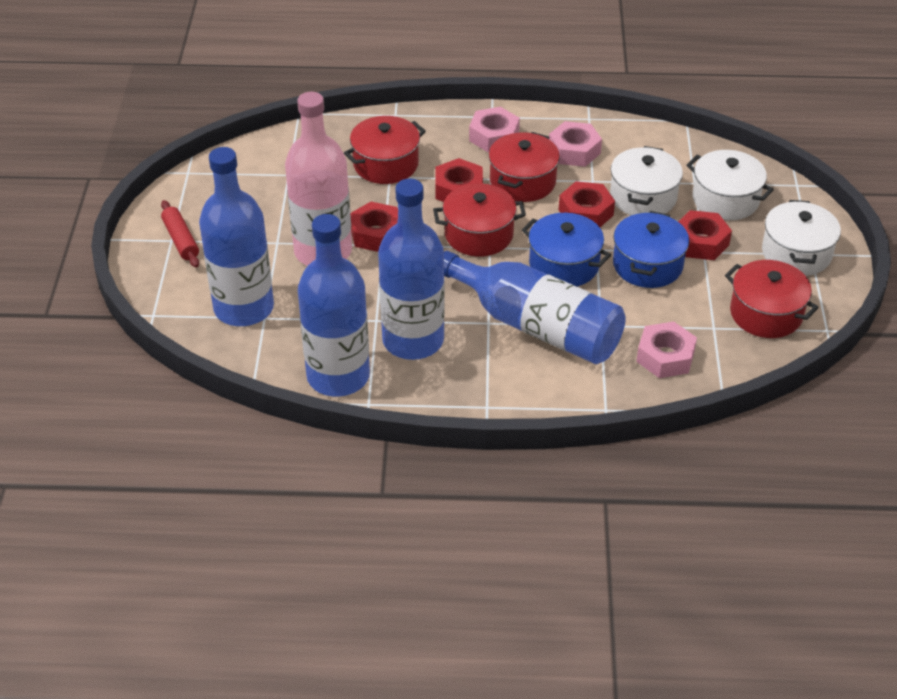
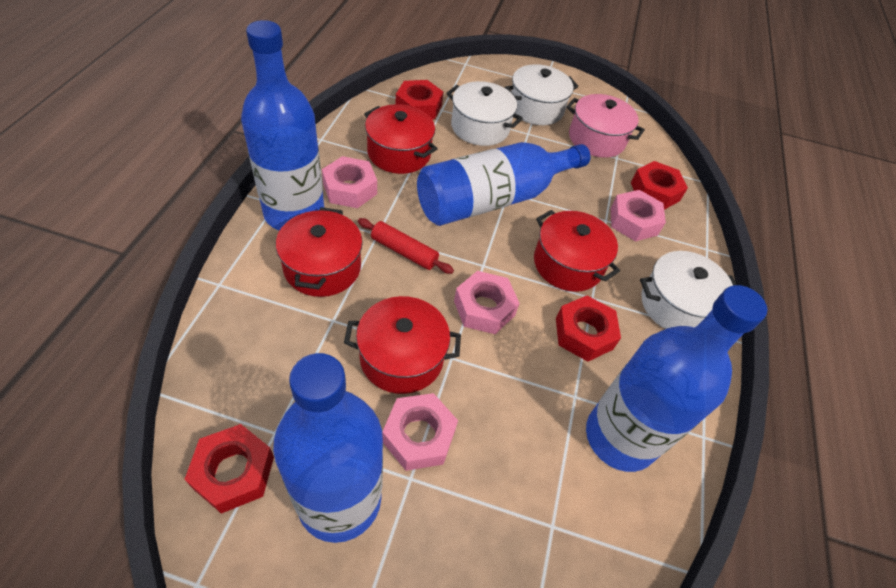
blue pot: [522,213,611,286] [613,211,690,288] = 2 -> none = 0
pink bottle: [285,92,352,266] = 1 -> none = 0
pink nut: [469,107,520,153] [549,121,602,167] [636,321,697,378] = 3 -> [322,156,377,208] [382,393,458,471] [454,271,520,334] [611,190,666,241] = 4
pink pot: none = 0 -> [566,94,645,158] = 1

